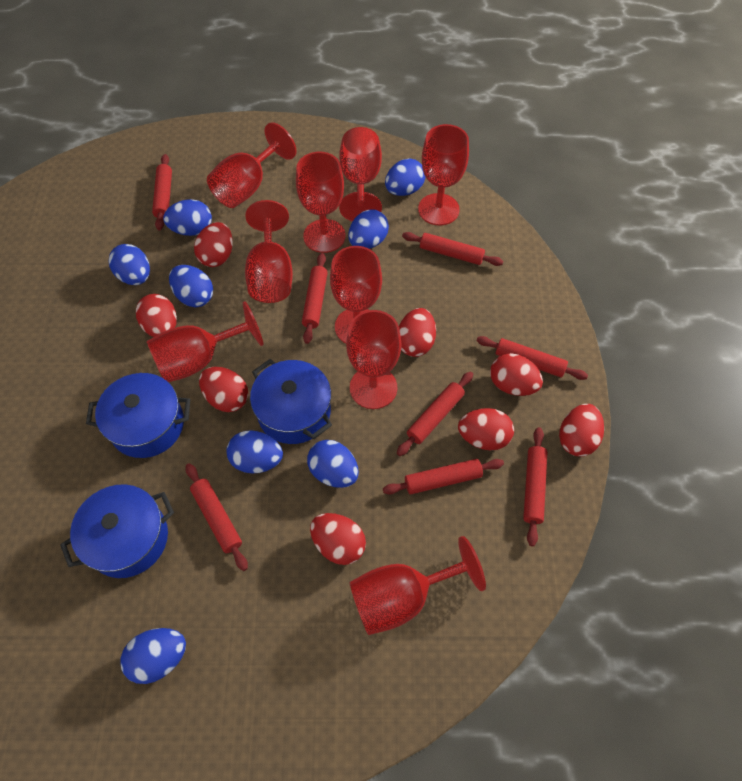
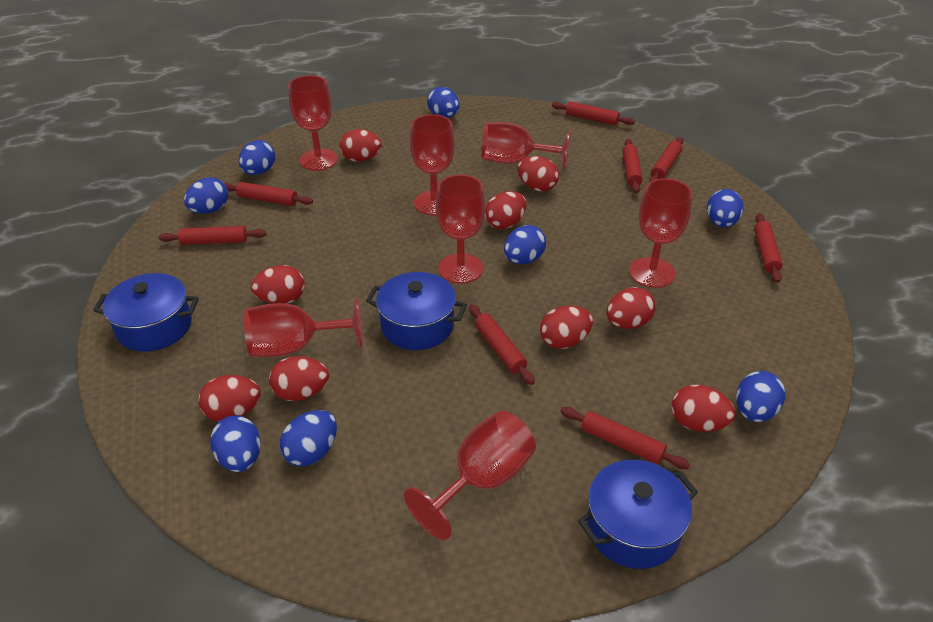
red egg: [136,294,177,337] [194,222,233,267] [199,367,248,412] [310,513,366,565] [399,308,436,357] [458,408,514,450] [490,353,543,396] [559,404,604,457] = 8 -> [198,375,261,421] [251,265,305,304] [269,356,329,401] [340,129,382,162] [485,191,527,229] [517,156,559,192] [540,306,593,349] [606,287,656,329] [671,385,735,432] = 9
red goblet: [147,301,264,382] [207,122,297,208] [245,200,293,303] [296,152,346,253] [330,246,382,343] [339,127,382,221] [346,310,401,409] [350,536,486,635] [418,124,469,226] = 9 -> [244,297,363,357] [288,75,338,171] [404,411,536,540] [410,114,455,215] [435,175,485,284] [482,122,571,170] [629,178,693,288] = 7

